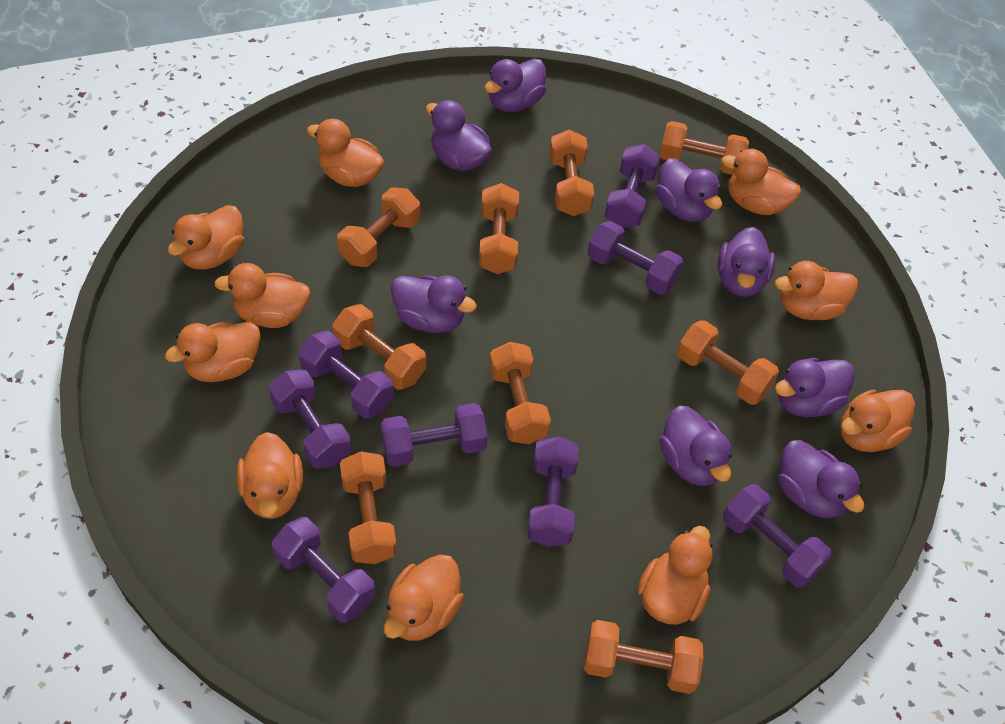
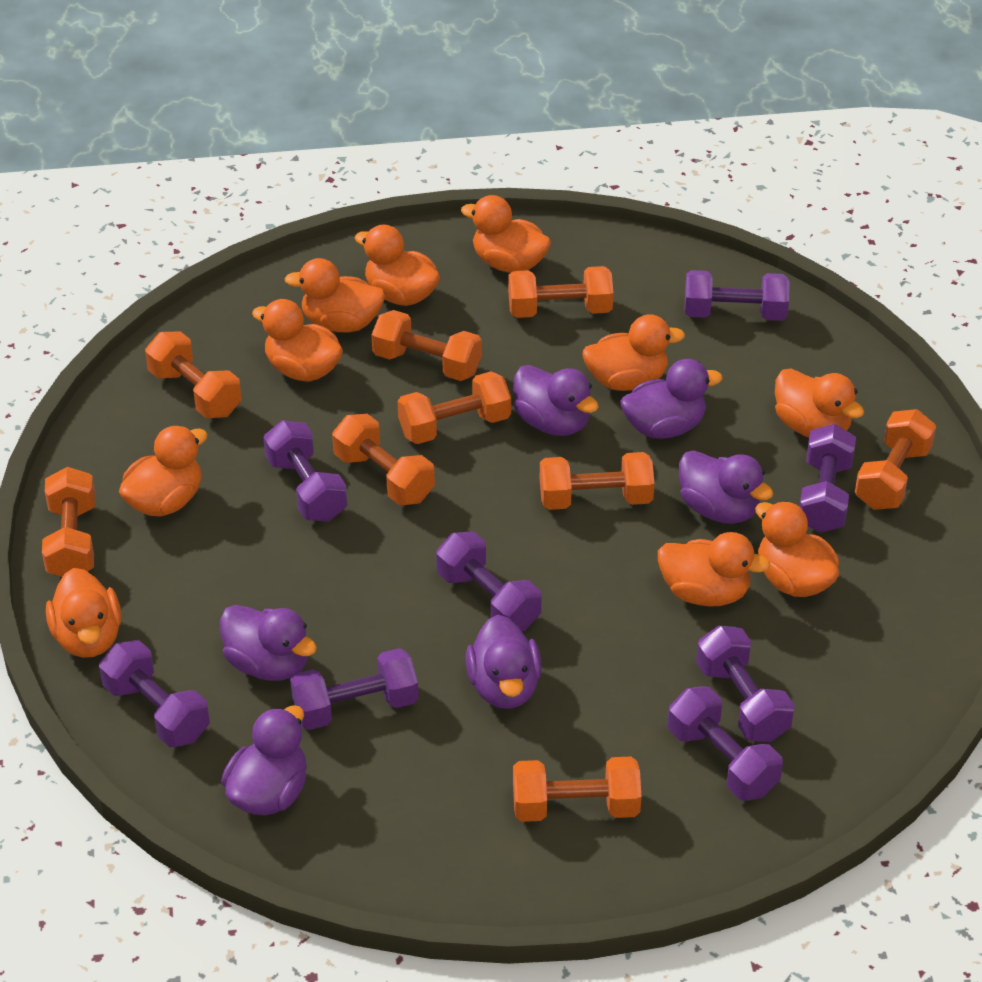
purple duck: [391,275,477,333] [426,100,492,171] [484,59,546,112] [656,158,722,222] [659,406,732,486] [717,227,775,297] [775,358,855,417] [779,440,865,518] = 8 -> [220,605,317,681] [221,705,307,815] [466,615,542,709] [513,365,599,436] [620,359,722,439] [679,450,773,524] = 6

